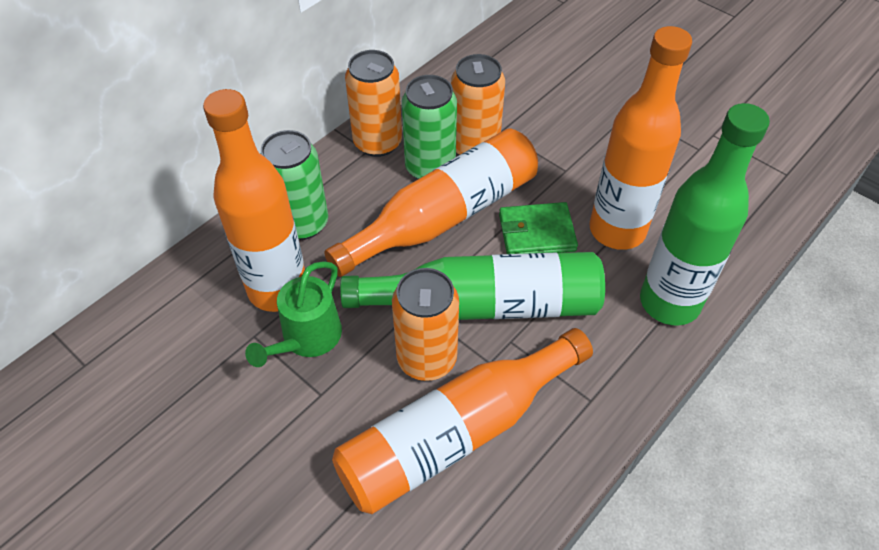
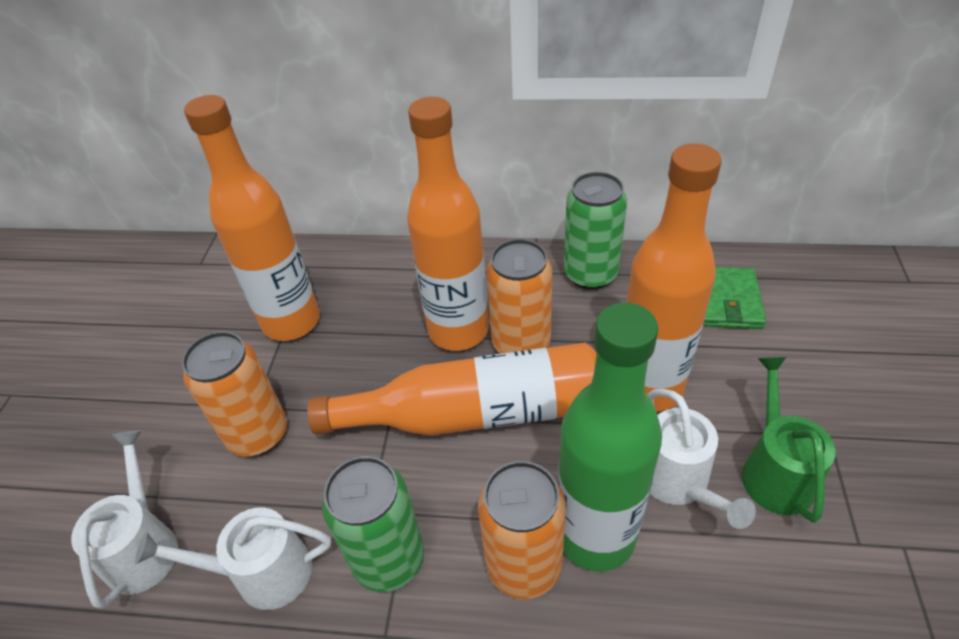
green bottle: [340,252,605,320] [640,103,770,325] = 2 -> [558,303,662,571] = 1
white watering can: none = 0 -> [71,430,178,609] [135,507,331,610] [647,389,756,529] = 3

